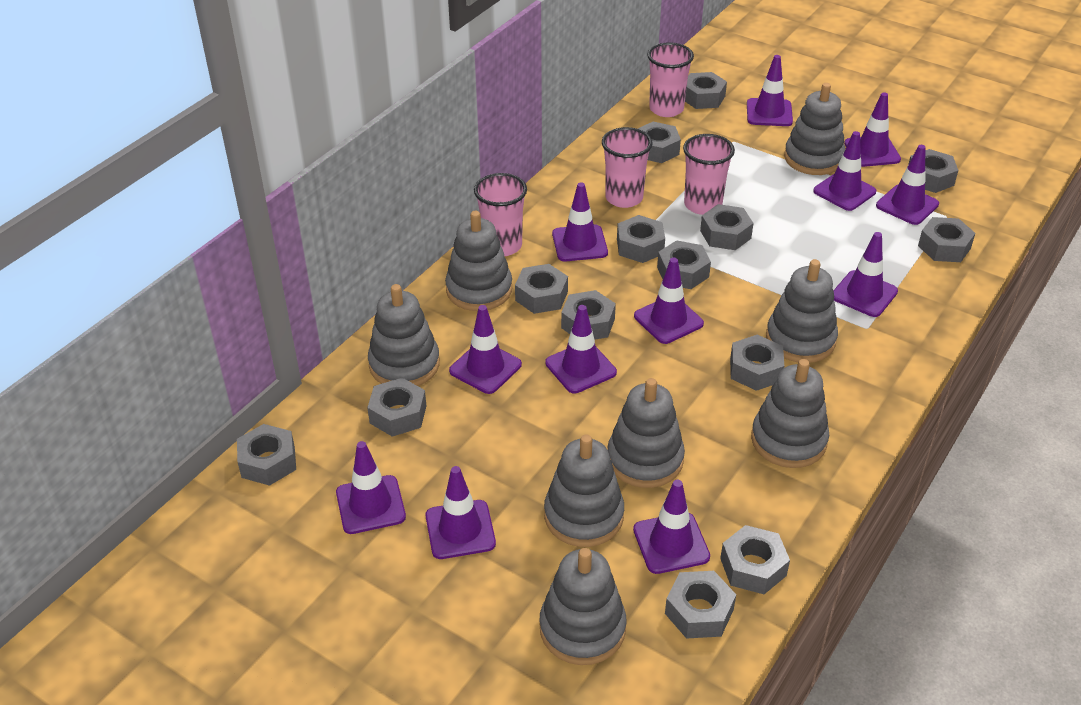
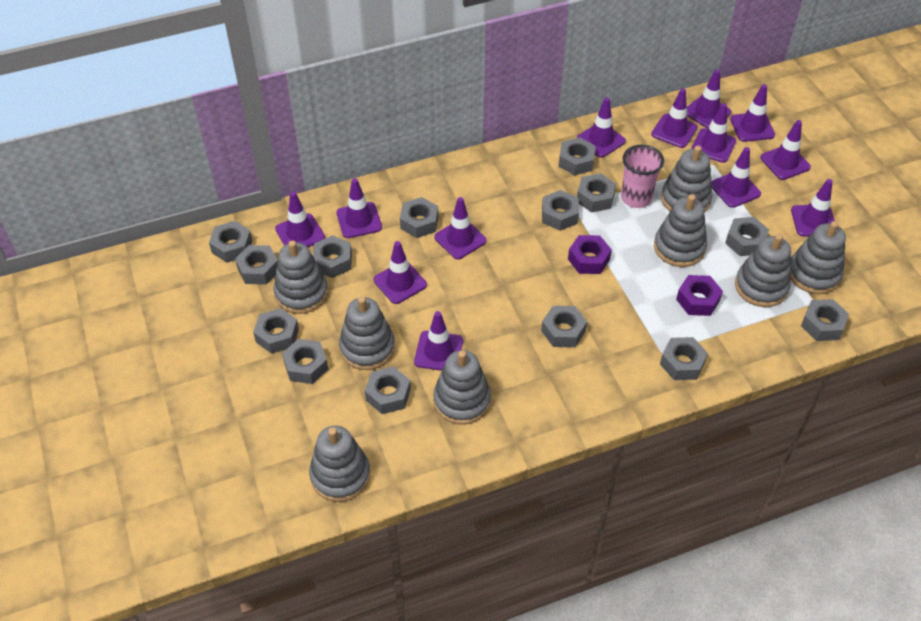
pink cup: [474,173,527,256] [602,127,652,208] [647,42,694,117] [683,134,735,215] = 4 -> [621,145,664,208] = 1
purple nut: none = 0 -> [568,235,612,274] [676,275,723,316] = 2
purple traffic cone: [336,441,406,534] [426,466,496,559] [449,305,522,394] [545,305,617,393] [552,182,608,261] [633,479,710,574] [634,258,704,344] [747,55,793,126] [813,131,876,211] [833,232,898,317] [844,92,901,167] [876,145,939,225] = 12 -> [275,191,325,247] [336,178,382,238] [374,241,427,304] [414,311,463,371] [434,197,487,259] [577,97,626,158] [651,88,697,148] [687,70,731,128] [691,103,736,163] [711,147,761,208] [730,84,775,142] [761,120,811,180] [791,179,835,237] = 13

